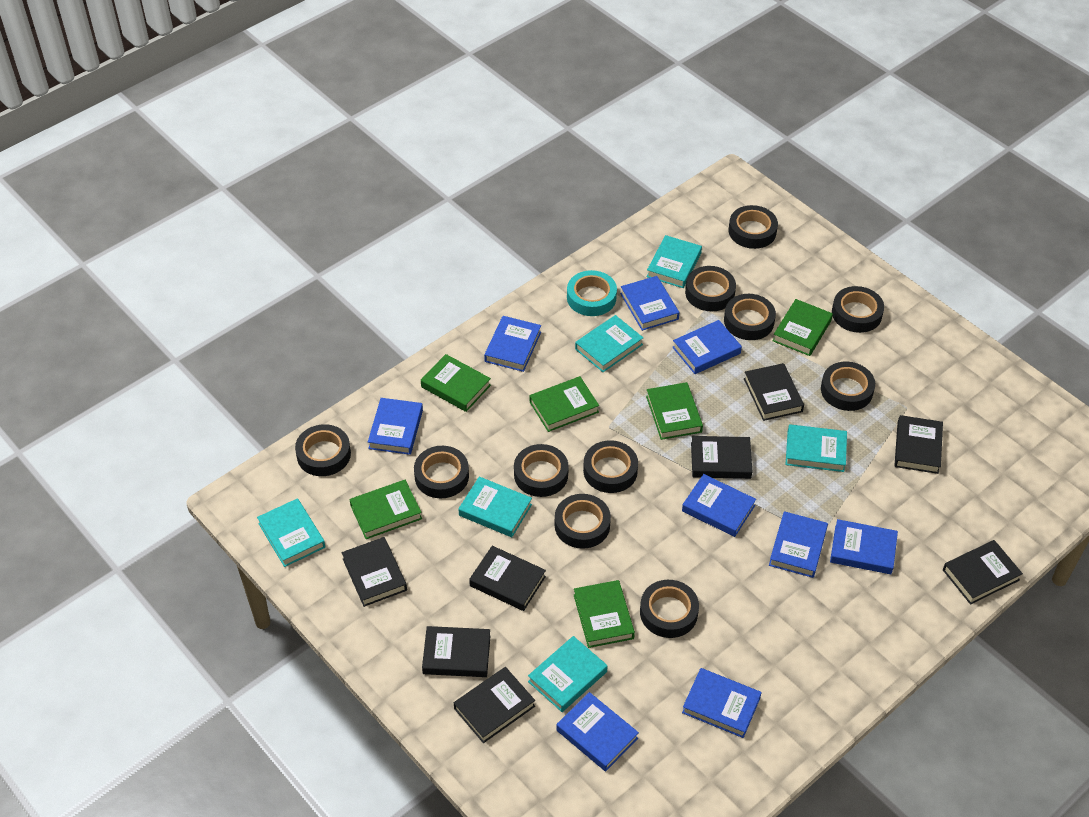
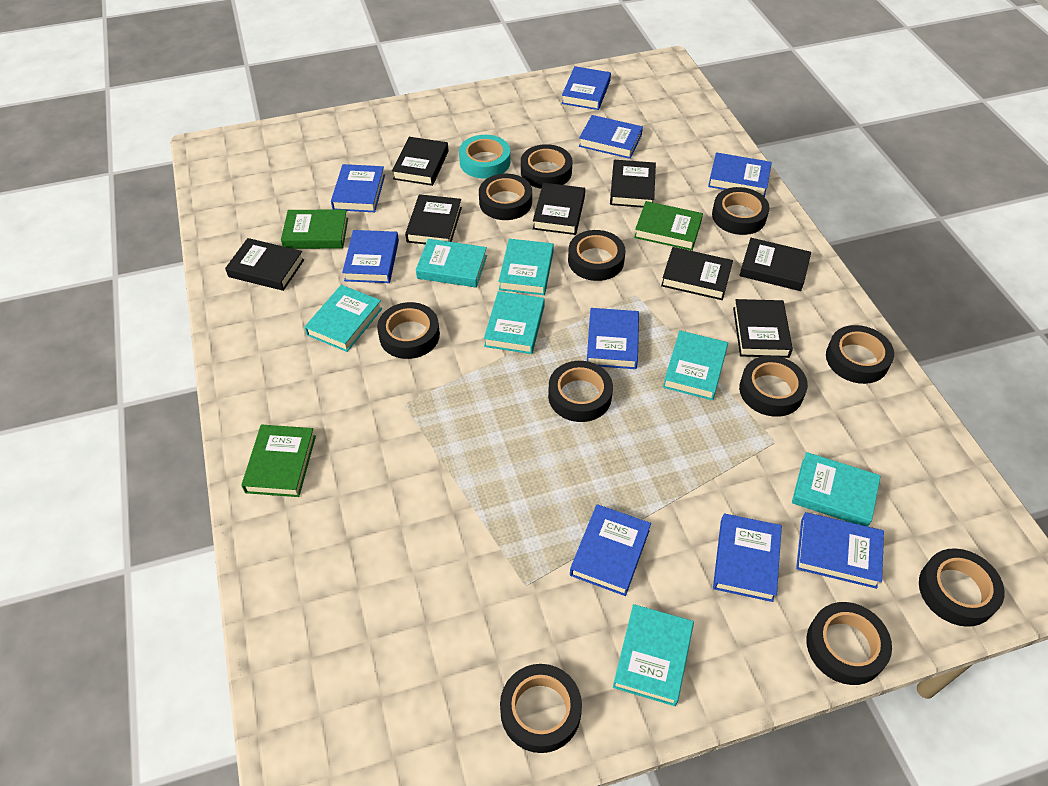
green book: [350,480,422,539] [421,354,491,412] [530,376,599,432] [574,580,635,648] [646,382,703,440] [773,299,833,356] = 6 -> [241,424,316,497] [281,210,348,249] [634,201,703,251] = 3
turquoise book: [257,498,325,567] [458,477,532,537] [528,636,608,712] [575,315,643,372] [647,235,702,288] [785,424,847,472] = 6 -> [305,285,382,352] [416,239,487,288] [484,291,545,354] [498,239,554,295] [613,604,694,706] [663,330,728,400] [792,452,881,527] = 7

